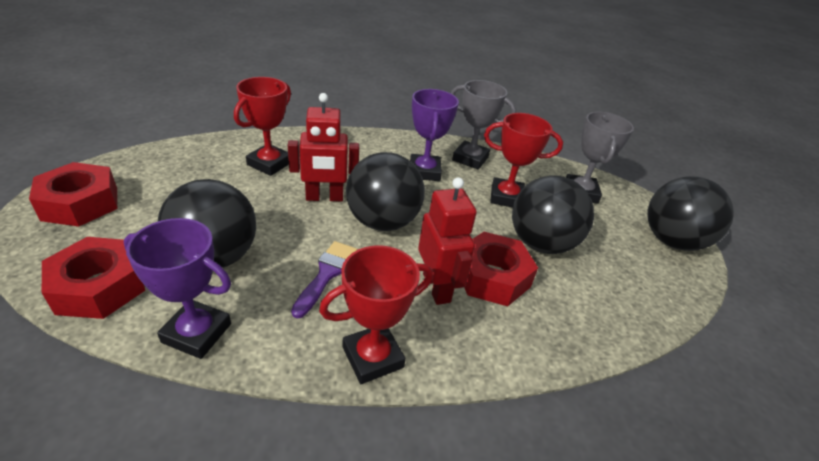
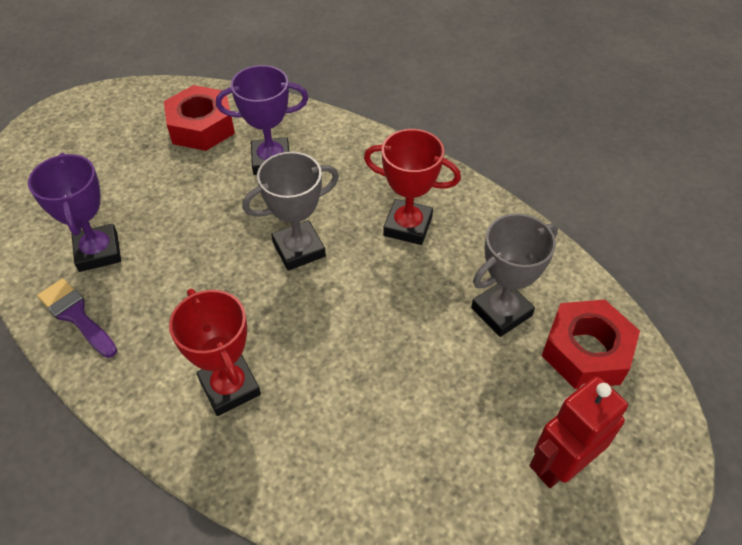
black ball: [158,179,256,268] [346,152,425,231] [512,175,594,254] [647,176,734,251] = 4 -> none = 0
red nut: [29,162,117,227] [42,237,145,319] [464,232,538,306] = 3 -> [164,85,235,151] [542,299,640,389] = 2
red robot: [288,93,359,201] [418,177,477,305] = 2 -> [530,376,628,488] = 1
red trophy: [234,77,291,176] [319,245,433,384] [484,113,563,207] = 3 -> [169,289,261,416] [364,129,461,245] = 2

